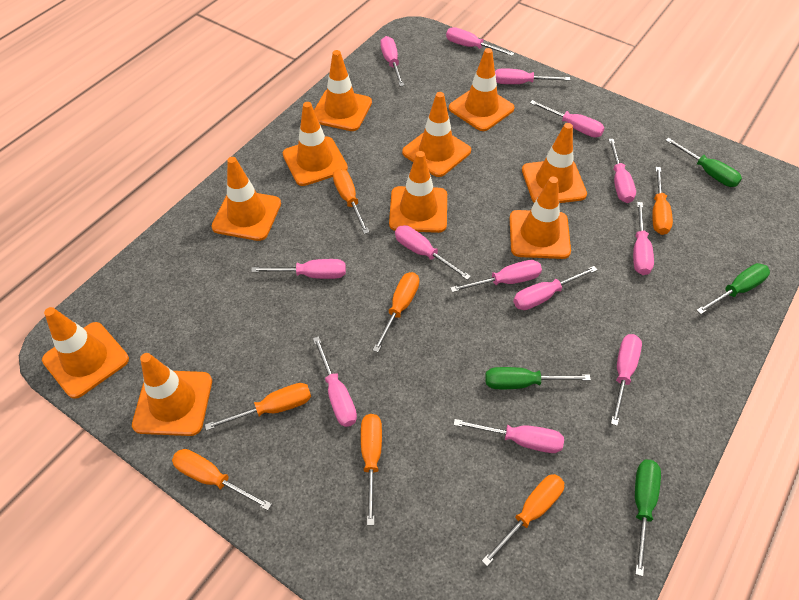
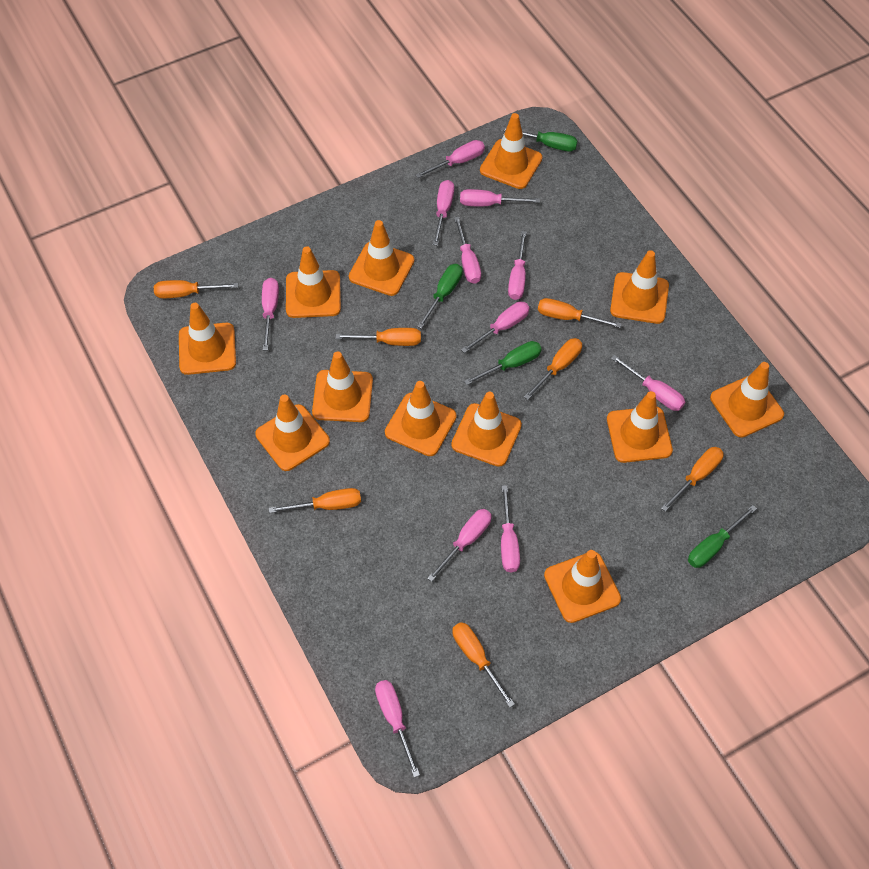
orange traffic cone: [42,307,129,399] [132,353,212,436] [212,157,281,241] [283,102,348,186] [314,50,372,131] [389,151,447,233] [402,92,471,177] [449,48,515,131] [510,177,571,259] [522,123,587,203] = 10 -> [179,303,236,375] [255,394,330,471] [286,246,341,318] [312,351,373,422] [349,220,414,296] [385,381,457,456] [451,392,522,467] [480,113,542,189] [544,550,621,623] [607,391,673,463] [610,250,669,324] [710,362,784,438] = 12
pink screwdriver: [251,259,346,279] [313,336,357,427] [381,36,404,86] [395,225,471,280] [446,27,514,56] [450,260,542,292] [453,419,564,453] [495,68,570,84] [513,266,597,310] [530,100,605,137] [608,139,636,203] [611,334,642,426] [633,202,654,275] = 13 -> [262,278,279,350] [375,680,420,778] [415,140,485,178] [427,509,492,582] [433,180,454,246] [454,217,481,284] [460,189,540,206] [461,301,530,353] [501,485,520,573] [508,231,526,300] [611,355,685,411] = 11

